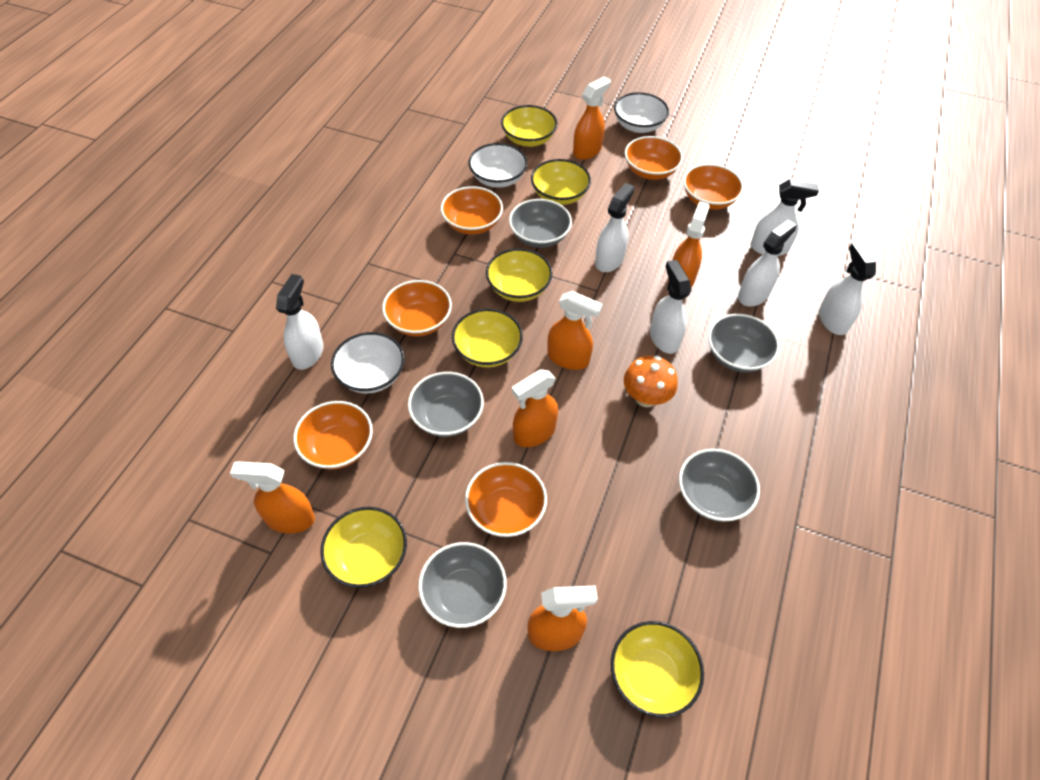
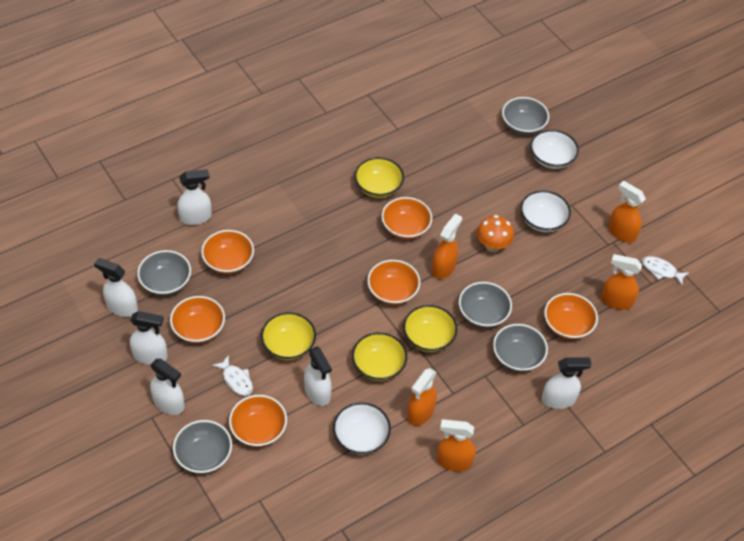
orange spray bottle: [230,461,315,533] [512,369,558,447] [527,586,598,651] [547,291,602,370] [573,77,611,160] [668,201,710,287] = 6 -> [407,368,437,426] [432,214,462,279] [436,419,476,471] [601,254,642,310] [608,181,646,243] = 5
white fish: none = 0 -> [212,355,253,396] [642,256,689,286] = 2
yellow bowl: [320,507,407,588] [452,309,523,368] [486,248,552,302] [501,105,557,147] [531,159,591,205] [611,621,704,718] = 6 -> [261,312,316,360] [352,332,407,381] [354,157,404,198] [403,305,457,352] = 4

